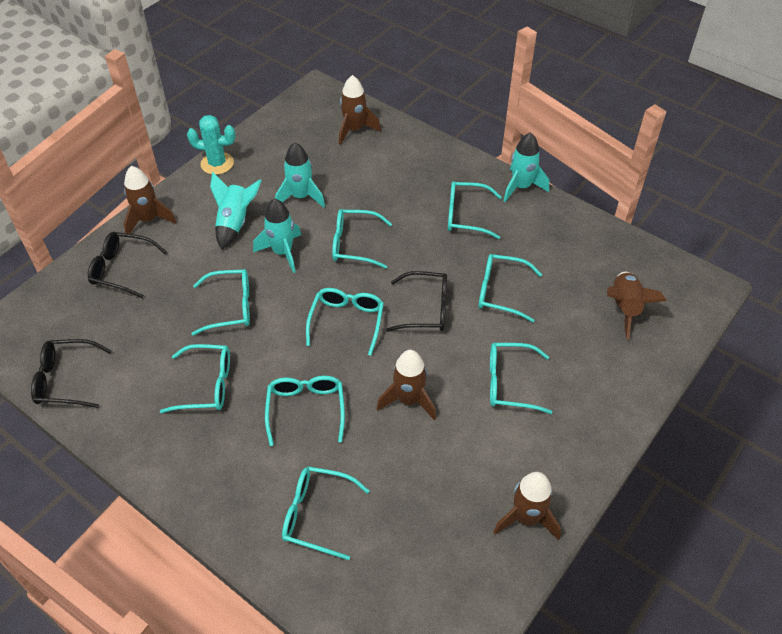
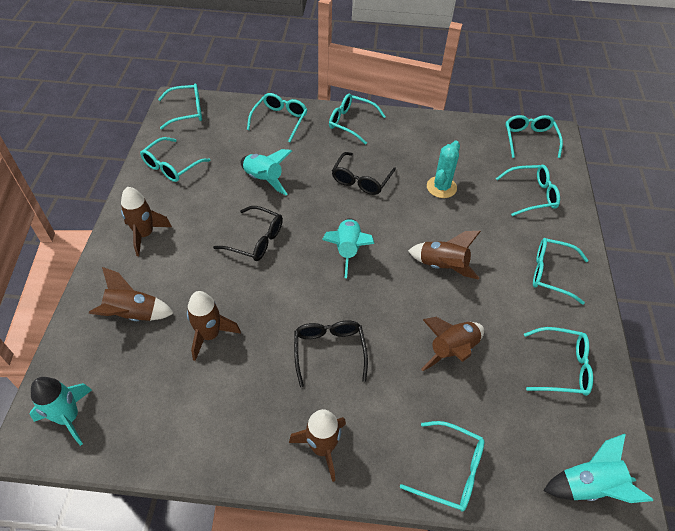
brown rocket: [124,166,177,234] [339,75,381,145] [377,350,436,420] [493,472,561,540] [607,272,667,340] = 5 -> [89,267,174,321] [121,187,172,256] [187,291,241,361] [289,409,346,482] [408,231,481,280] [421,317,484,371] = 6

